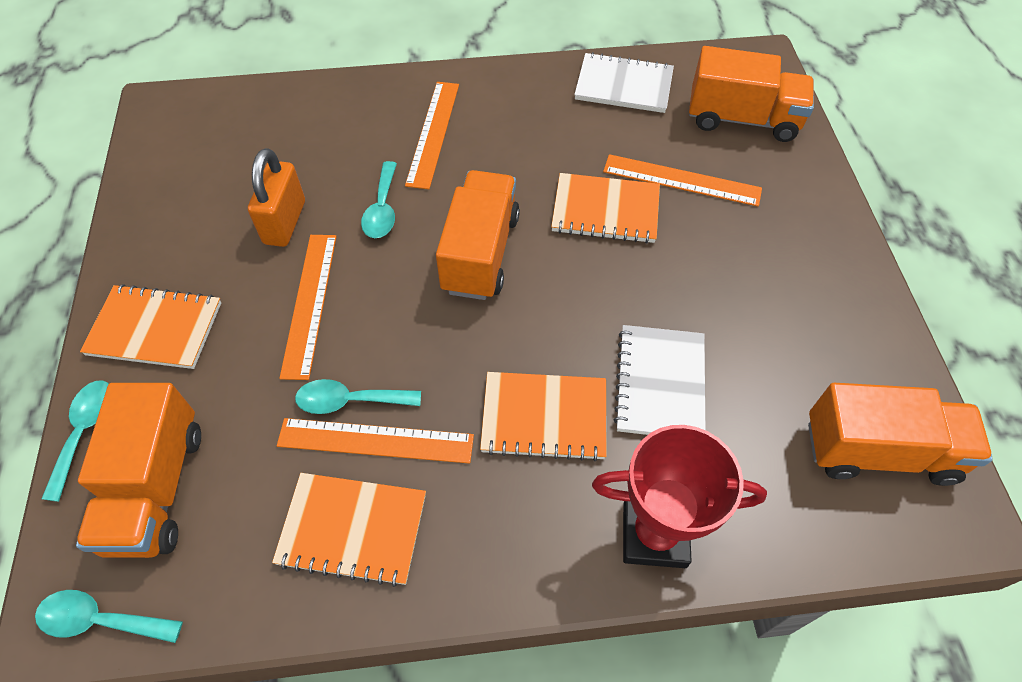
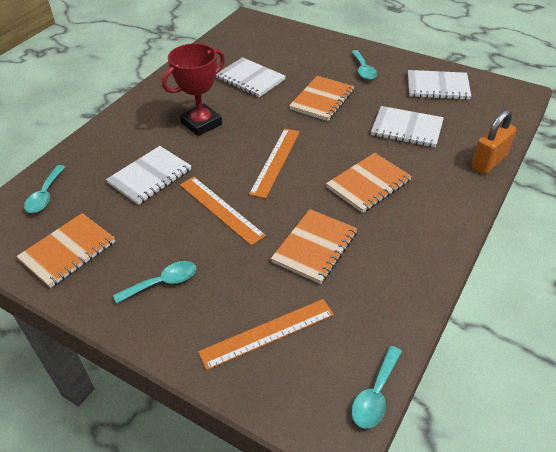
orange ruler: [277,418,474,464] [279,235,337,380] [405,82,459,189] [603,154,762,207] = 4 -> [180,177,266,246] [198,299,334,370] [249,129,300,199] = 3
orange truck: [76,383,201,558] [436,170,520,300] [689,46,814,142] [808,383,993,486] = 4 -> none = 0
white notebook: [574,52,674,113] [614,325,705,435] = 2 -> [106,146,191,205] [216,57,286,97] [371,106,444,148] [408,70,471,100] = 4

